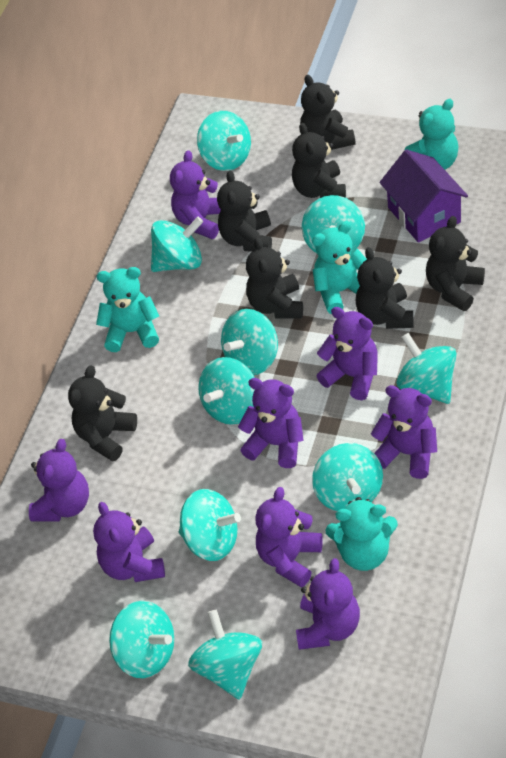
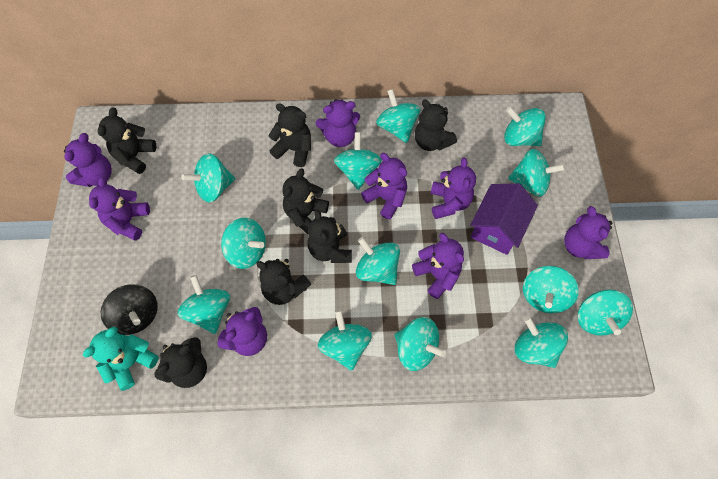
black spinning top: none = 0 -> [100,284,158,335] = 1
turquoise spinning top: [109,601,174,678] [151,217,203,272] [179,489,241,561] [188,609,262,700] [197,111,251,171] [198,357,255,425] [221,309,278,375] [302,195,365,253] [312,443,383,511] [396,333,456,404] = 10 -> [177,275,230,334] [181,153,235,202] [221,217,266,269] [318,309,372,371] [334,132,382,190] [356,237,400,285] [376,89,420,143] [395,317,446,371] [504,107,546,146] [508,149,565,197] [515,316,568,368] [523,266,579,313] [578,290,633,336] = 13
turquoise teddy bear: [96,267,159,352] [312,221,367,314] [325,497,398,571] [404,99,458,170] = 4 -> [83,327,159,391] = 1

